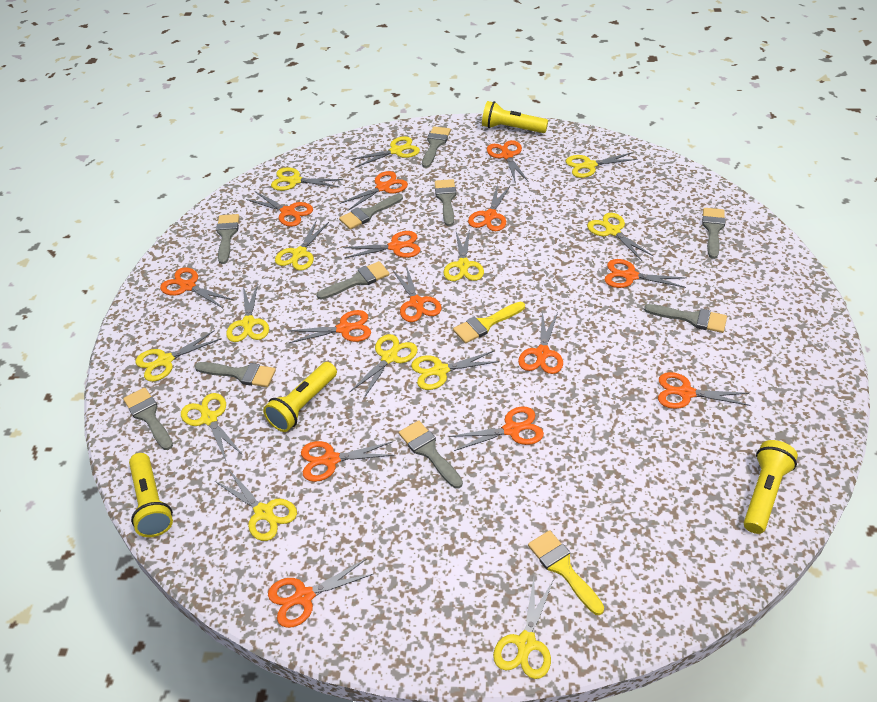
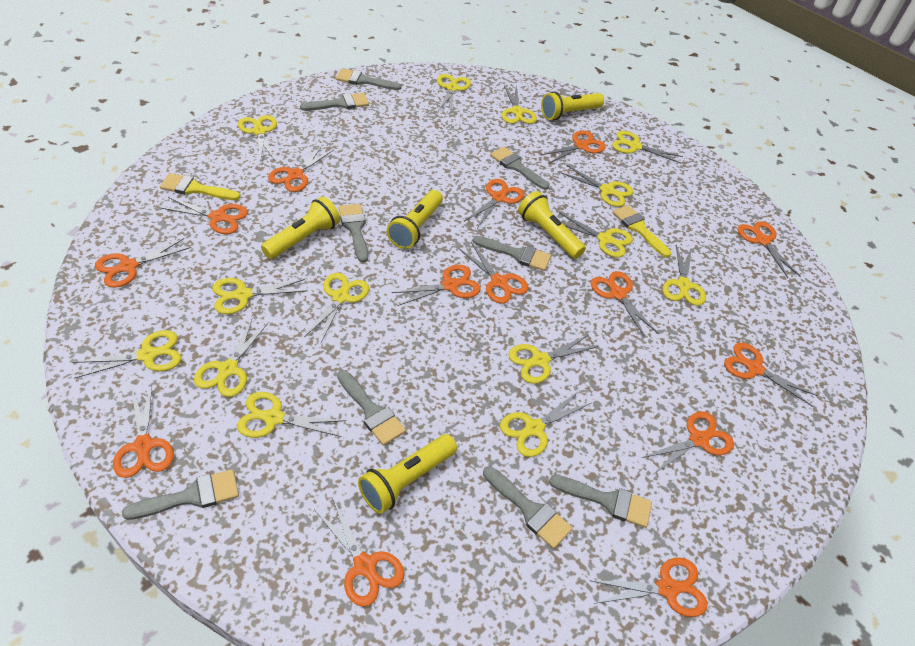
grey brush: [123,388,173,450] [194,362,276,387] [216,214,239,264] [317,261,390,300] [339,194,403,229] [399,420,463,489] [422,126,451,168] [435,179,456,226] [644,304,727,333] [702,208,725,259] = 10 -> [122,469,239,520] [300,93,369,111] [336,68,402,90] [337,370,406,446] [339,204,368,263] [472,236,551,271] [483,466,573,549] [490,147,549,190] [549,475,652,528] = 9
yellow flashlight: [129,453,173,537] [263,362,337,432] [482,101,548,133] [744,440,798,534] = 4 -> [261,196,340,259] [358,434,457,514] [387,190,443,249] [518,191,586,259] [541,92,604,120] = 5
yellow scissors: [135,330,221,382] [181,393,243,463] [215,470,297,541] [226,283,269,342] [271,167,343,191] [275,220,329,271] [349,334,418,399] [351,136,420,167] [411,351,500,390] [444,229,484,281] [493,578,554,679] [566,152,637,178] [587,213,654,261] = 13 -> [73,330,182,379] [194,319,269,397] [212,278,307,314] [237,392,346,438] [238,115,277,163] [304,273,369,343] [437,74,471,113] [500,391,591,457] [502,85,537,124] [508,335,599,384] [559,165,633,207] [559,212,633,258] [612,131,683,164] [663,245,706,306] = 14

